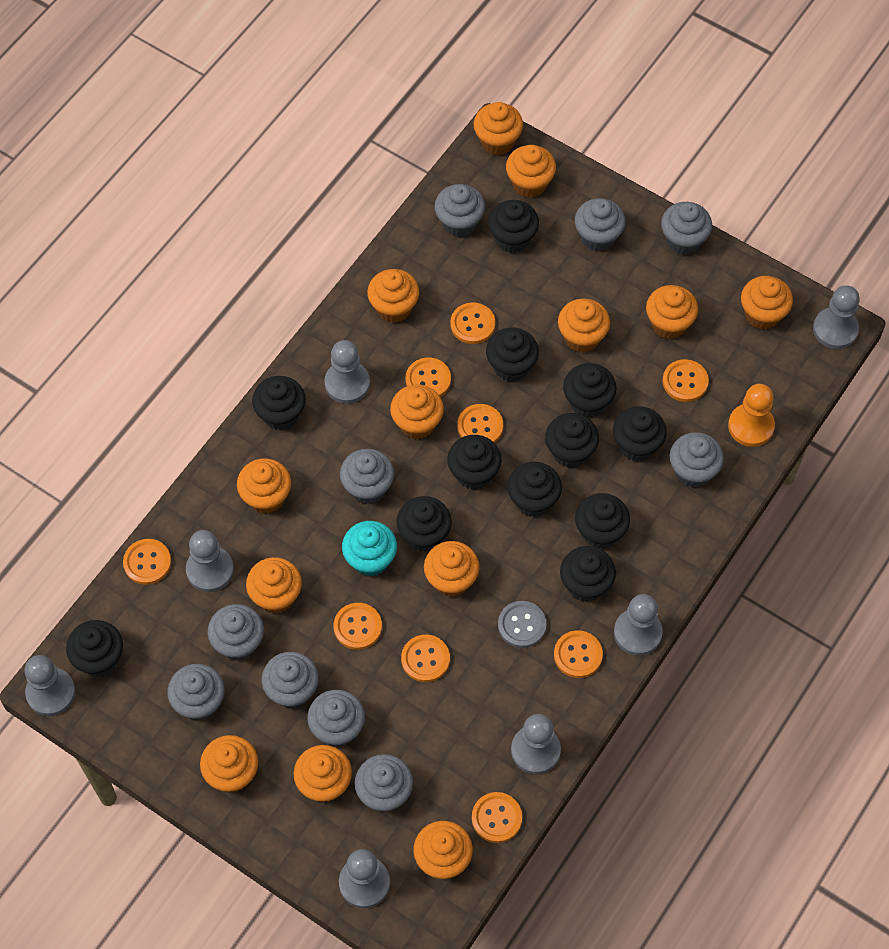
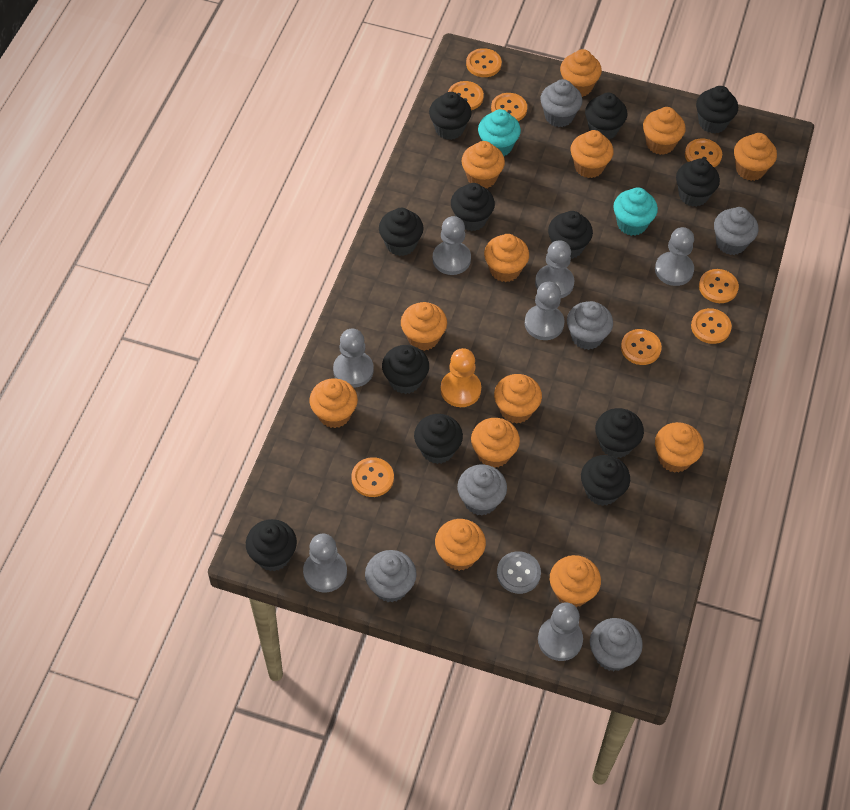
grey cupcake: [167,664,225,720] [207,604,264,660] [262,652,319,708] [307,690,365,747] [340,449,394,504] [355,754,413,812] [435,184,485,237] [575,198,626,252] [661,202,712,255] [670,432,724,488] = 10 -> [365,550,417,602] [457,464,507,515] [540,79,582,127] [567,301,613,350] [590,618,643,671] [714,207,758,255] = 6
orange button: [123,539,171,585] [334,603,382,650] [401,635,450,682] [406,358,451,397] [450,302,495,344] [457,404,503,443] [472,792,522,843] [554,630,603,678] [662,359,709,402] = 9 -> [351,457,394,497] [448,81,484,110] [466,48,502,77] [491,93,527,121] [621,329,662,365] [685,139,722,168] [691,308,732,344] [699,269,739,303] = 8
turquoise cupcake: [342,521,397,577] = 1 -> [478,109,521,157] [613,187,658,236] = 2

